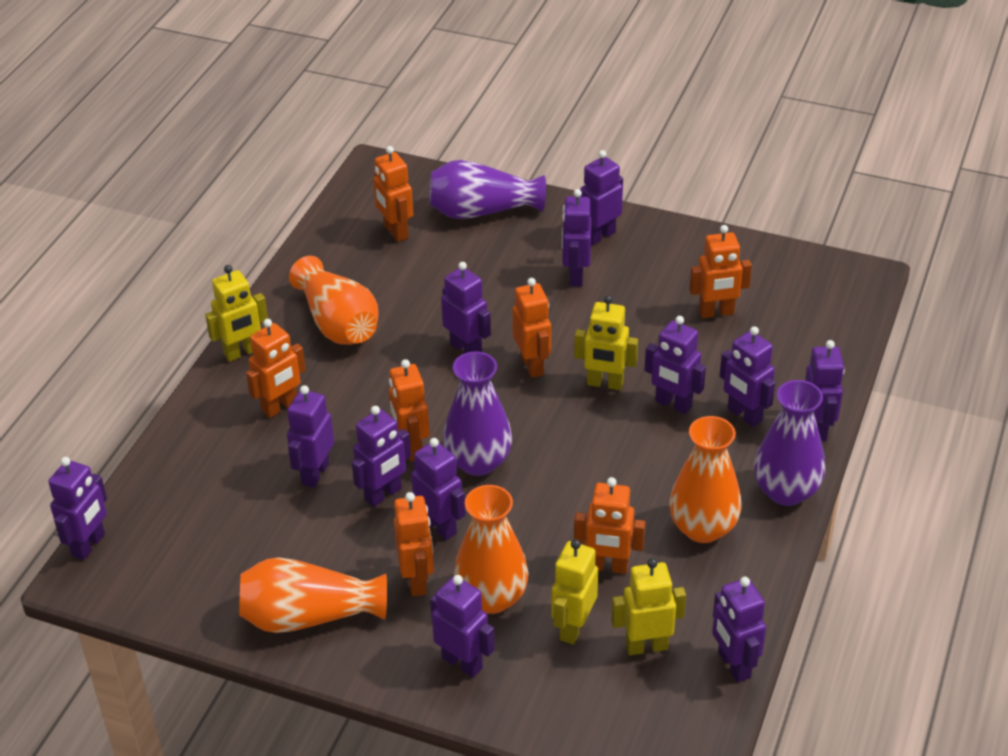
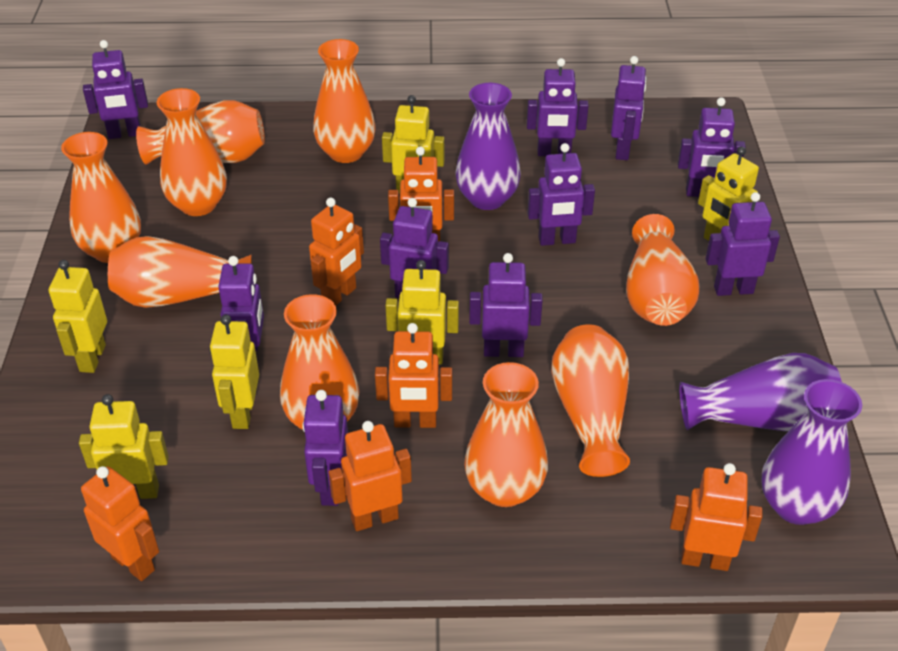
orange robot: [246,319,306,418] [373,146,413,242] [389,359,430,461] [394,492,434,596] [512,278,551,378] [574,477,646,574] [689,225,752,318] = 7 -> [81,466,159,581] [309,198,364,306] [329,421,412,531] [375,323,452,428] [388,146,454,242] [670,463,763,571] = 6
orange vase: [239,557,387,633] [289,256,379,345] [454,485,528,614] [669,416,742,543] = 4 -> [61,132,141,263] [108,236,252,308] [136,100,265,165] [157,88,227,216] [280,294,359,430] [313,39,376,163] [464,362,548,507] [551,324,630,477] [626,214,699,326] = 9
purple robot: [48,457,107,560] [287,385,334,488] [352,406,411,507] [411,438,466,540] [430,575,495,678] [441,262,491,354] [562,189,591,286] [580,150,623,246] [645,316,706,414] [712,577,766,682] [720,326,775,427] [805,340,845,442] = 12 -> [83,40,148,139] [218,256,264,351] [302,390,348,506] [380,198,449,298] [469,253,543,357] [527,58,589,156] [528,143,595,246] [611,56,647,160] [678,97,746,197] [706,192,780,296] = 10
yellow robot: [205,265,268,362] [551,539,598,645] [574,295,638,390] [611,558,686,655] = 4 -> [49,260,107,373] [79,394,169,499] [209,315,259,429] [382,95,445,194] [385,260,459,365] [698,146,759,241] = 6

